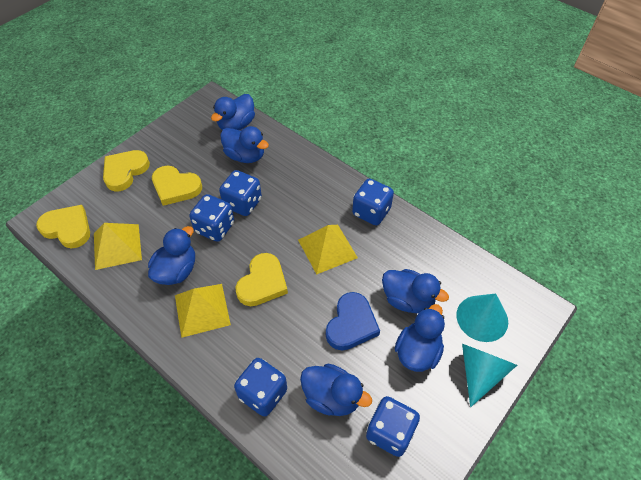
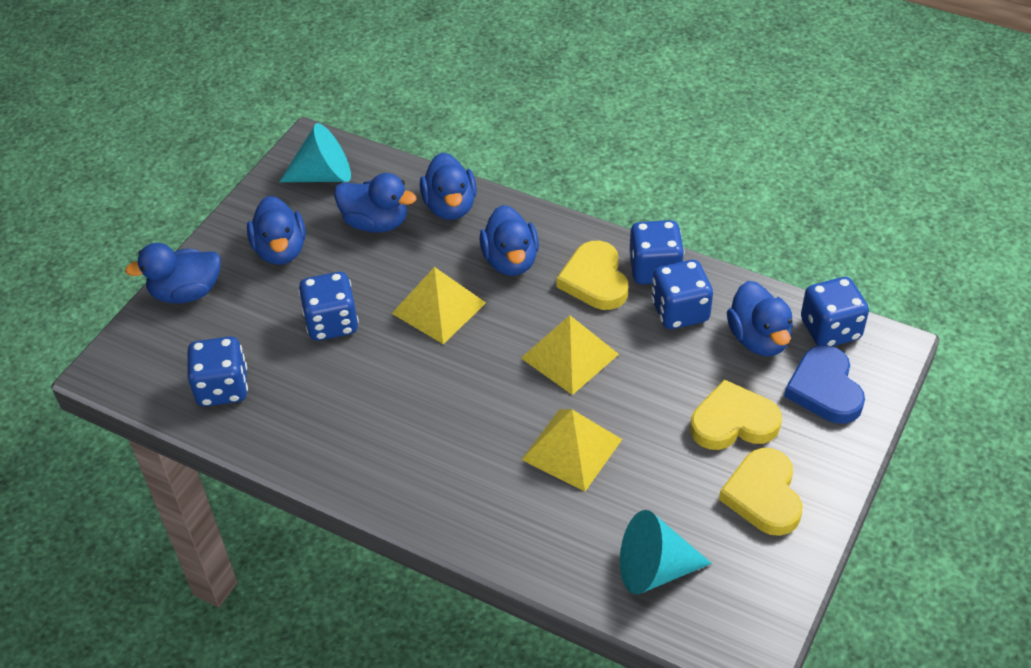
yellow heart: [36,205,90,248] [103,150,150,191] [152,166,202,206] [235,253,288,306] = 4 -> [557,241,628,310] [690,379,782,450] [719,448,802,536] = 3

